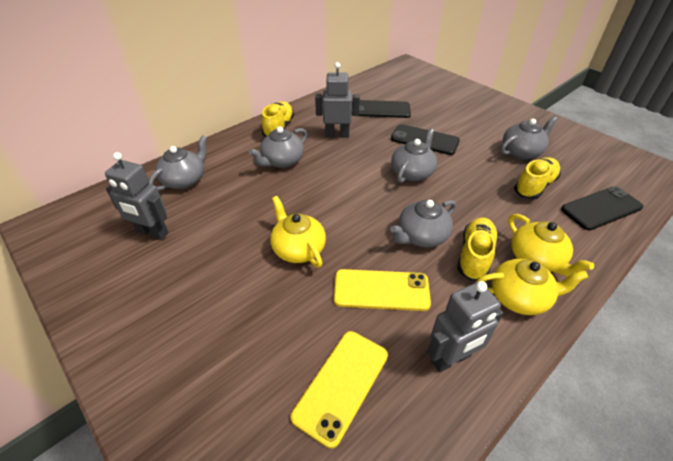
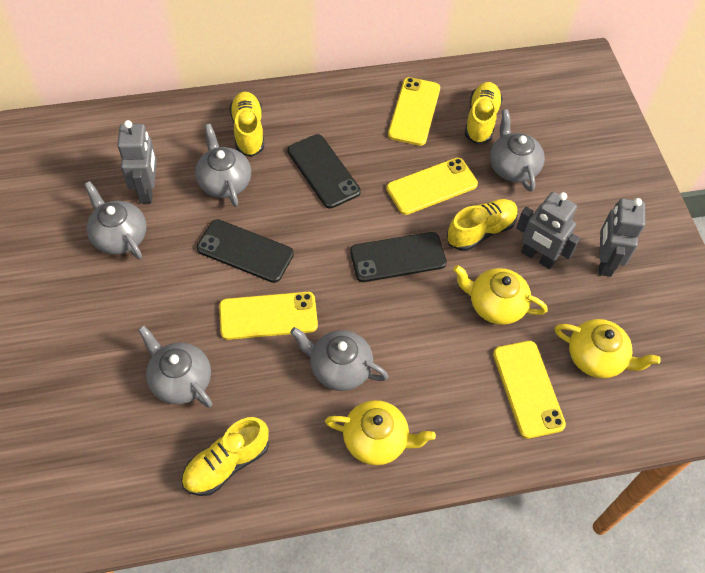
yellow phone: [291,331,388,448] [334,269,431,311] = 2 -> [219,292,318,340] [386,158,478,215] [388,77,440,146] [493,341,566,439] = 4
yellow shoe: [262,101,294,137] [457,217,498,281] [514,157,561,199] = 3 -> [181,417,269,496] [230,92,264,157] [447,199,518,251] [465,82,503,144] = 4

